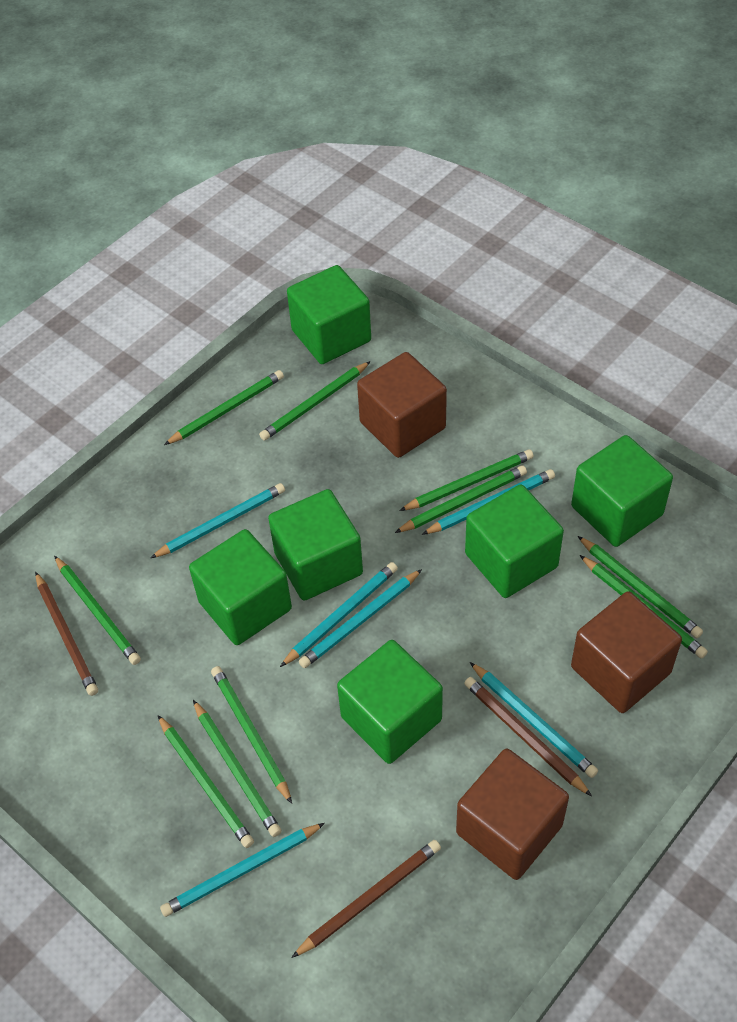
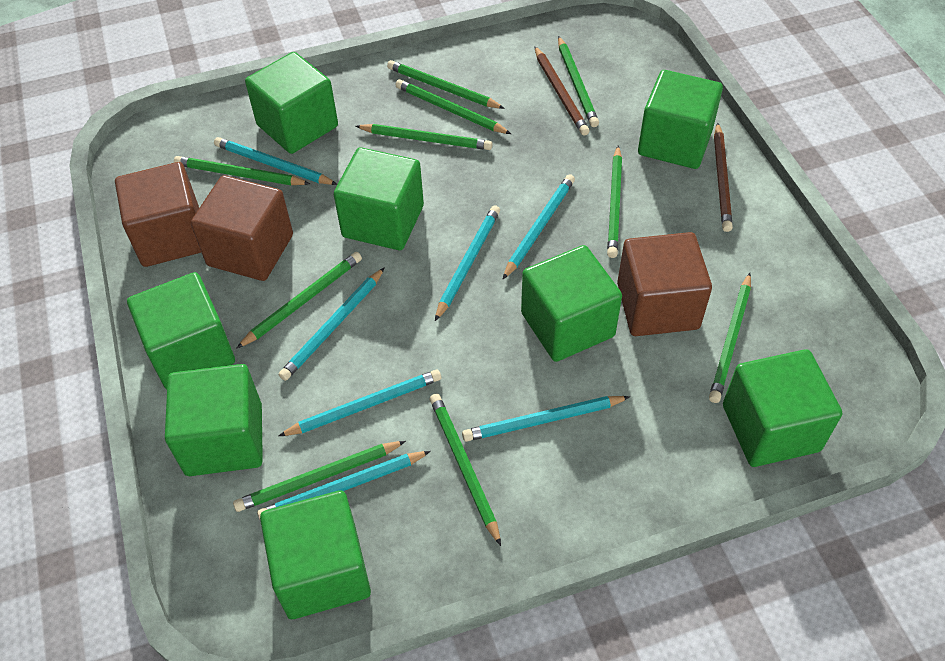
brown pencil: [35,572,98,696] [291,840,441,958] [464,677,592,796] = 3 -> [535,47,590,136] [714,122,733,232] = 2
green cube: [189,529,292,645] [268,489,363,600] [287,265,371,364] [337,640,443,764] [465,484,564,598] [571,435,673,547] = 6 -> [127,272,235,389] [165,364,263,476] [245,52,338,154] [260,491,371,619] [334,147,424,250] [521,245,622,362] [638,70,723,169] [723,349,842,467] = 8
turquoise pencil: [151,483,285,558] [160,823,325,917] [280,562,398,667] [299,569,422,668] [422,469,555,535] [470,662,598,778] = 6 -> [214,137,338,185] [257,451,431,520] [279,267,385,381] [279,370,441,436] [435,205,500,321] [462,396,630,442] [502,174,575,280] = 7

